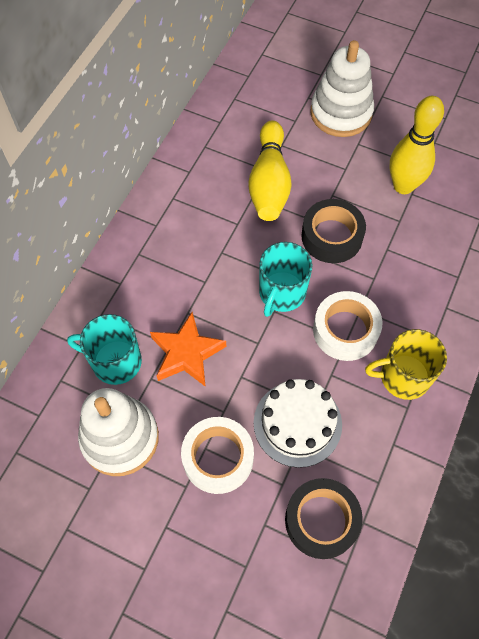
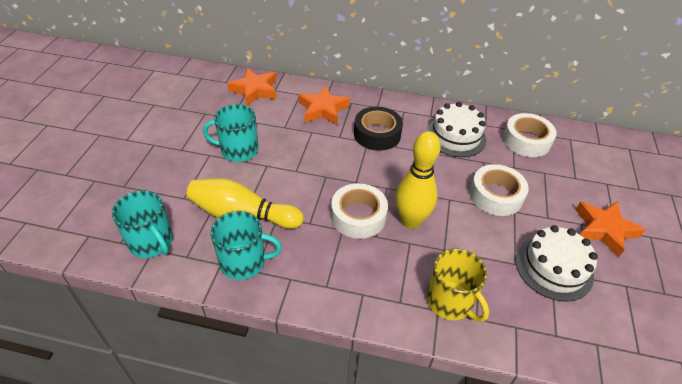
black tape: [285,478,363,559] [301,199,366,263] = 2 -> [354,107,403,151] = 1
orange star: [150,312,226,387] = 1 -> [227,68,277,106] [298,85,350,125] [576,201,646,257] = 3
turquoise mug: [67,314,142,385] [259,242,312,317] = 2 -> [112,190,173,258] [203,104,258,162] [211,211,282,280] = 3
white cake: [254,379,342,468] = 1 -> [426,102,487,157] [516,225,598,302] = 2
white stacking toy: [78,388,159,476] [310,40,374,137] = 2 -> none = 0
white tape: [181,417,254,494] [313,291,383,361] = 2 -> [331,183,388,239] [470,164,529,216] [503,113,557,157] = 3

